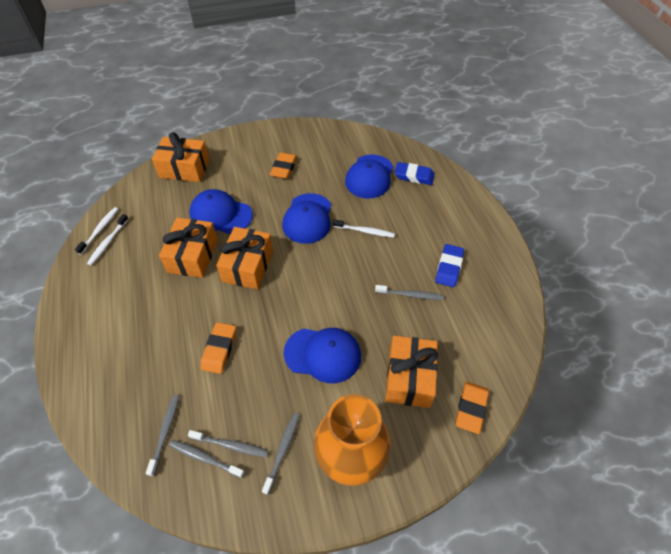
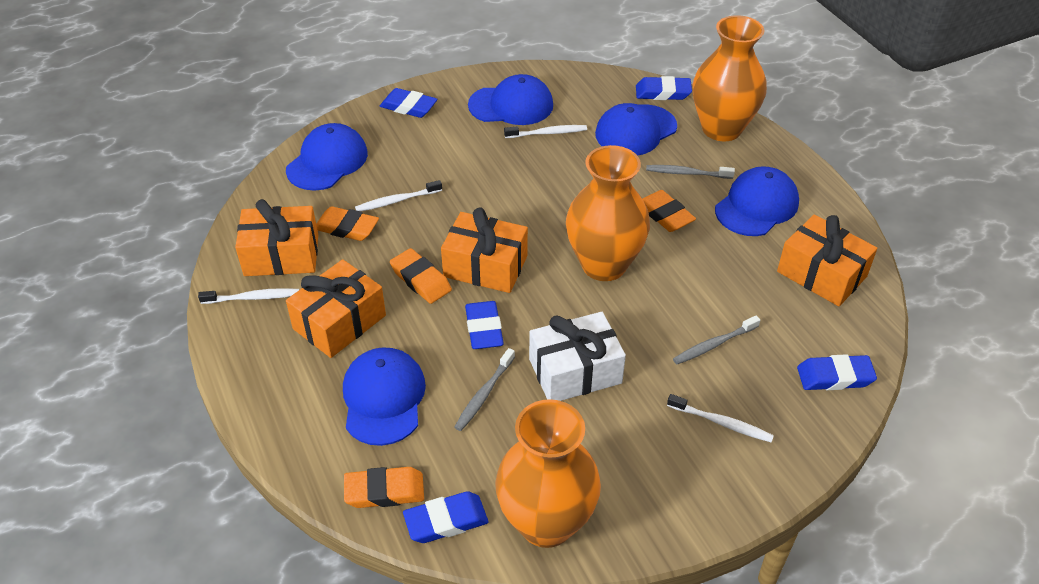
blue cap: [189,189,253,234] [282,193,331,244] [284,328,361,383] [345,154,393,199] = 4 -> [286,123,368,191] [343,347,426,446] [468,74,553,125] [595,103,677,155] [715,166,799,236] = 5
blue eraser: [394,162,435,185] [435,244,464,287] = 2 -> [380,88,438,118] [403,491,488,543] [465,301,504,349] [636,76,692,100] [797,354,877,390] = 5
grey toothbrush: [146,395,179,476] [169,440,245,478] [188,430,269,458] [262,413,300,495] [375,285,444,300] = 5 -> [454,348,515,431] [646,165,735,179] [673,315,760,364] = 3
orange eraser: [201,322,236,374] [270,153,297,179] [456,382,489,434] = 3 -> [316,206,379,241] [344,467,424,508] [390,248,452,304] [642,190,696,232] = 4
orange vase: [314,394,391,486] = 1 -> [495,399,601,548] [566,145,650,281] [693,15,767,141] = 3
white gift: none = 0 -> [529,312,626,401] = 1
white toothbrush: [75,207,118,255] [87,214,129,266] [333,219,395,238] = 3 -> [198,288,299,304] [355,180,442,211] [504,125,587,138] [667,394,774,442] = 4

